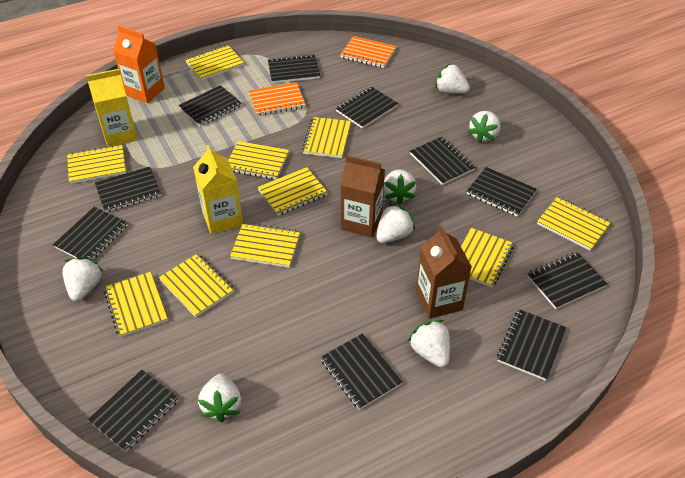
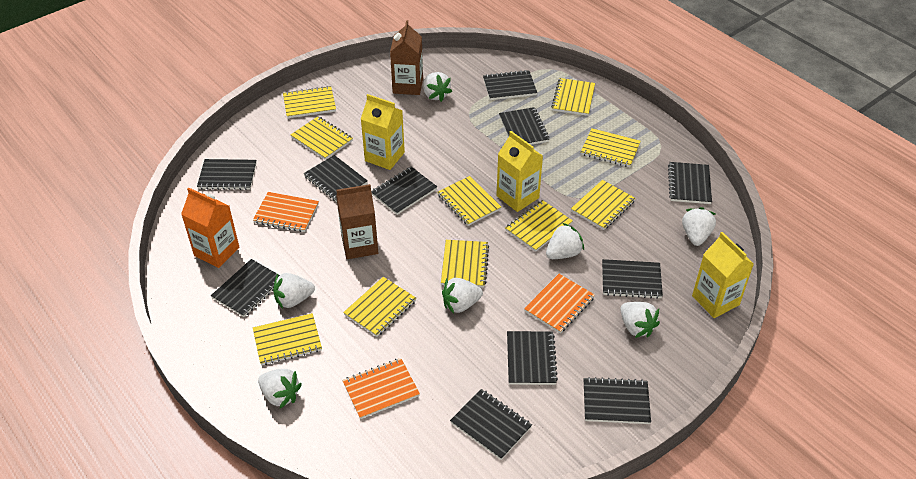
orange notebook: [249,82,306,116] [340,36,397,68] = 2 -> [253,192,319,232] [342,358,420,419] [524,274,595,333] = 3
yellow carton: [86,69,138,147] [193,145,243,234] = 2 -> [361,94,405,170] [496,131,543,212] [692,232,754,318] = 3

